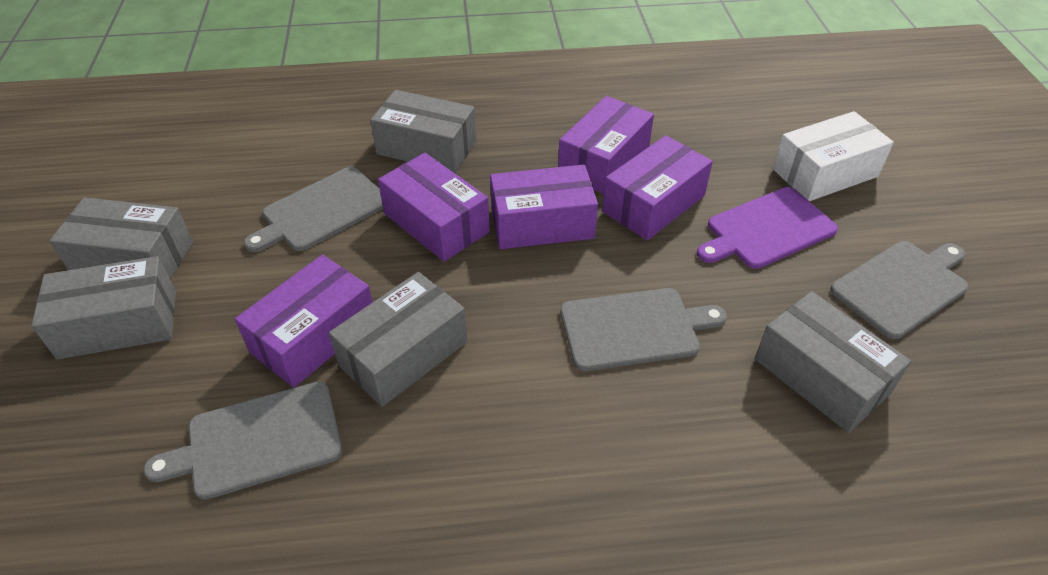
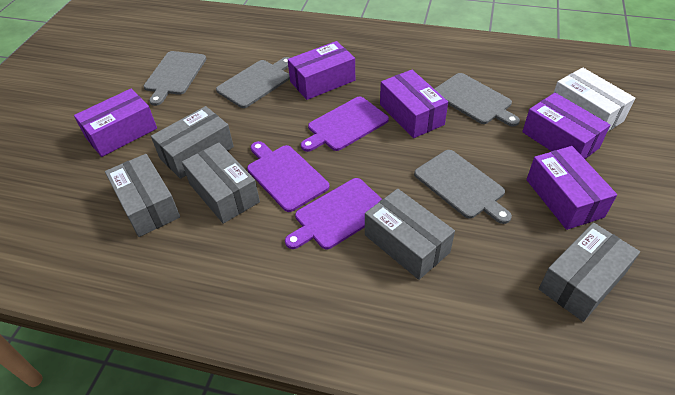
purple cutting board: [697,187,838,269] = 1 -> [247,141,330,212] [285,178,382,249] [301,97,389,152] = 3

